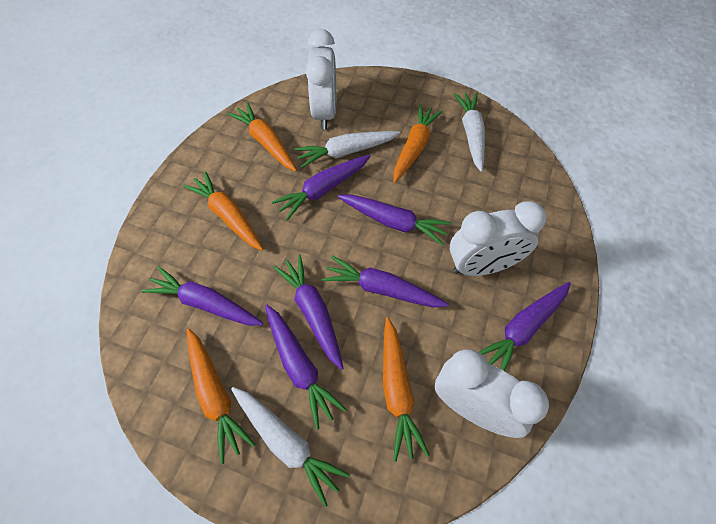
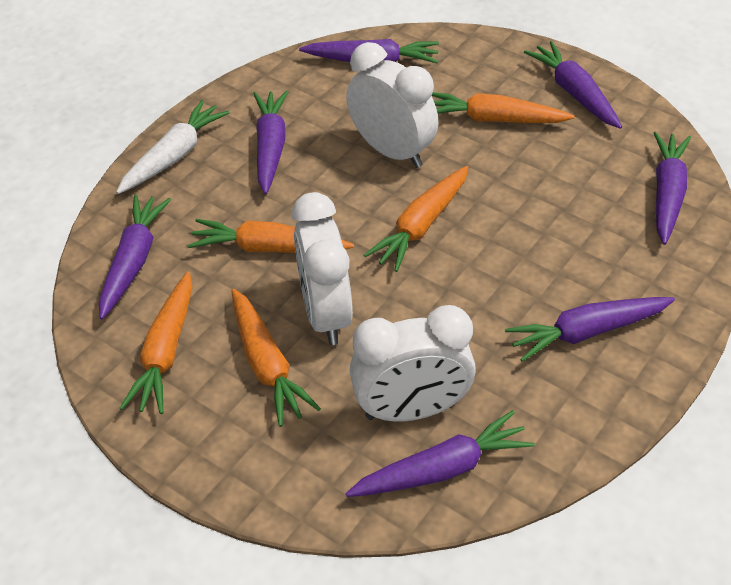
white carrot: [231,387,350,507] [295,131,400,168] [454,92,485,172] = 3 -> [116,100,230,194] = 1

